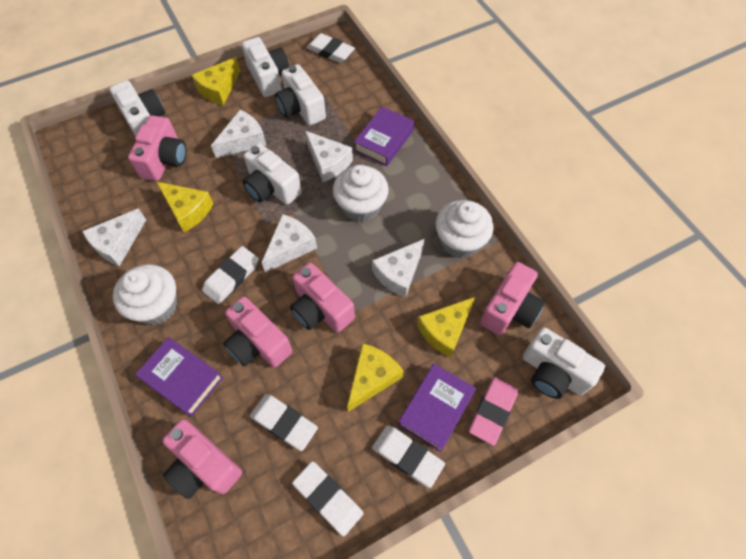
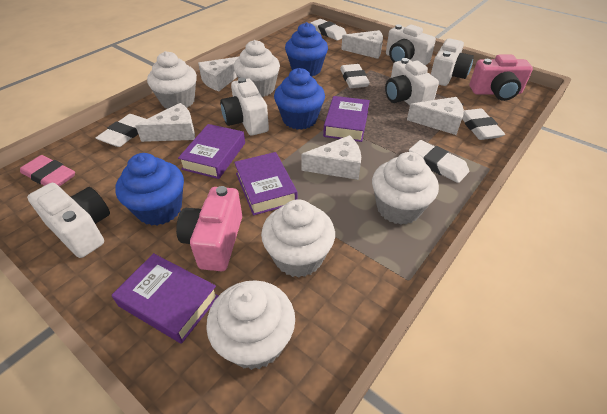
blue cupcake: none = 0 -> [115,153,184,226] [274,68,325,130] [285,22,328,77] = 3
pink camera: [128,115,187,181] [162,419,242,499] [223,297,292,368] [290,263,355,333] [480,262,545,335] = 5 -> [176,186,242,271] [470,54,533,101] = 2
purple book: [135,337,223,417] [354,106,415,166] [398,364,476,452] = 3 -> [112,253,219,344] [178,124,245,179] [234,152,298,216] [323,96,370,142] = 4
white cupcake: [113,264,177,325] [333,165,389,222] [435,200,494,258] = 3 -> [147,51,197,109] [206,280,295,370] [234,40,280,97] [261,199,335,277] [372,152,439,225] = 5
yellow cheese: [156,182,213,232] [192,57,240,105] [347,343,404,412] [417,297,475,358] = 4 -> none = 0

